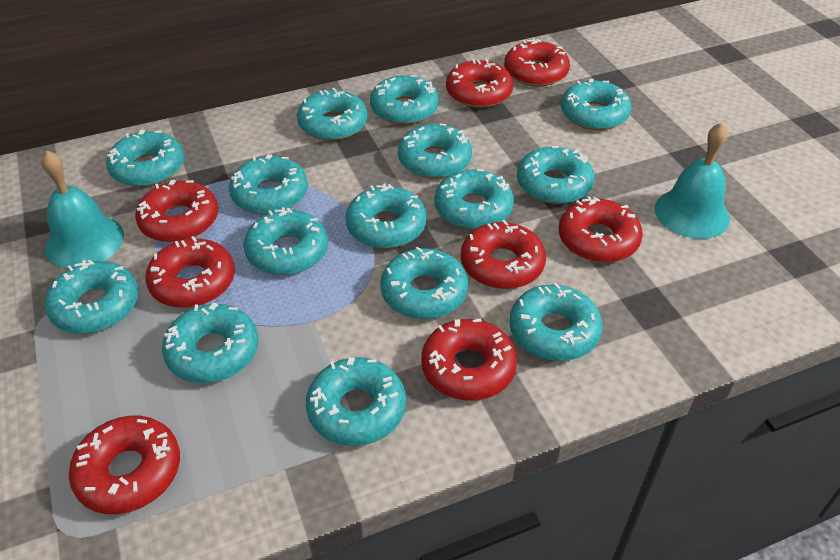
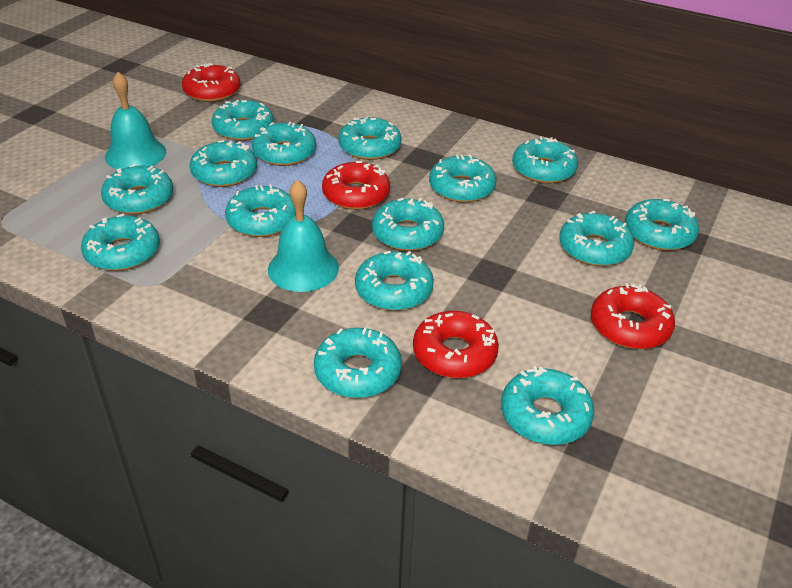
red donut: [69,416,180,514] [135,180,218,242] [145,236,235,308] [422,319,517,400] [446,59,513,108] [461,220,546,289] [504,39,570,86] [559,196,643,263] = 8 -> [182,63,240,102] [322,161,390,210] [413,311,499,378] [591,283,675,349] = 4

